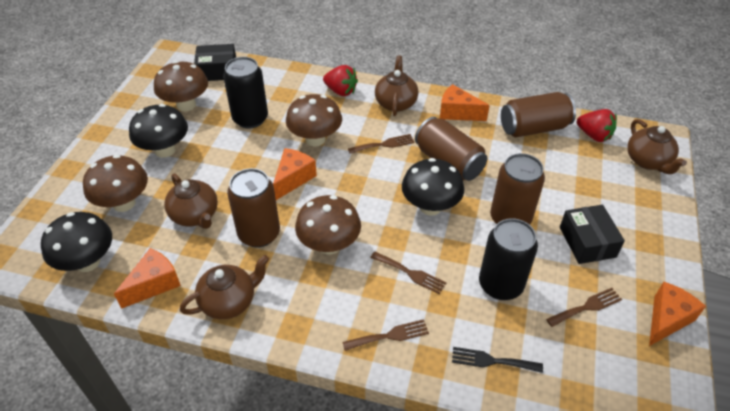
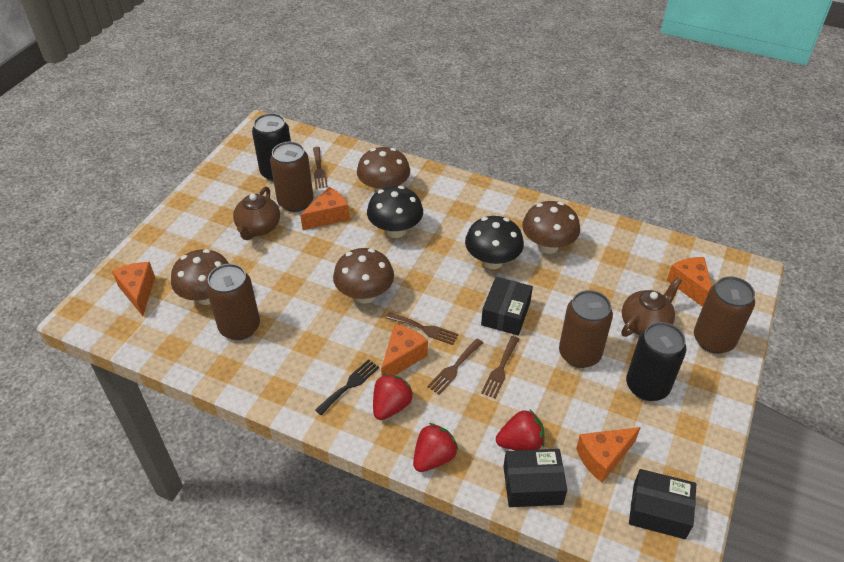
black box: [194,44,236,81] [560,205,625,264] = 2 -> [481,277,533,335] [503,449,567,507] [629,469,696,539] = 3
black mushroom: [41,212,112,272] [129,104,188,158] [402,158,464,216] = 3 -> [367,186,423,238] [465,216,524,270] = 2
brown teapot: [164,173,218,229] [180,255,269,319] [375,55,418,116] [627,119,687,174] = 4 -> [233,187,280,240] [621,277,682,337] = 2
orange cheese: [114,248,181,309] [273,148,317,200] [440,84,490,121] [649,282,706,346] = 4 -> [112,262,155,316] [300,187,350,230] [381,324,428,376] [576,427,641,483] [667,257,712,307] = 5
red strawberry: [323,65,358,96] [577,109,617,142] = 2 -> [373,373,414,420] [413,423,458,472] [496,410,545,450] = 3

